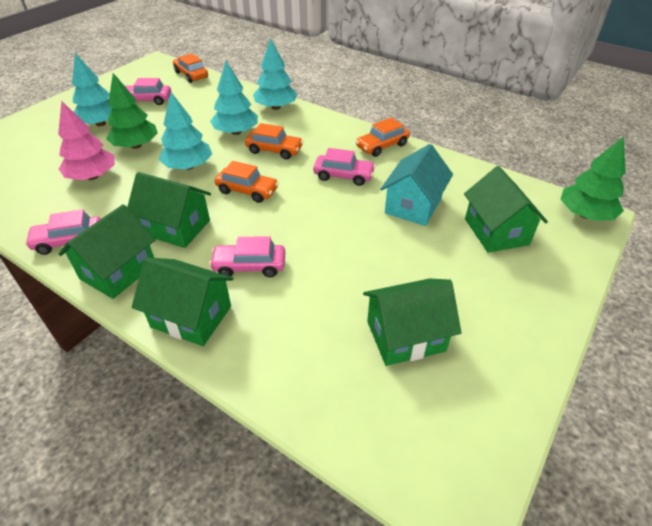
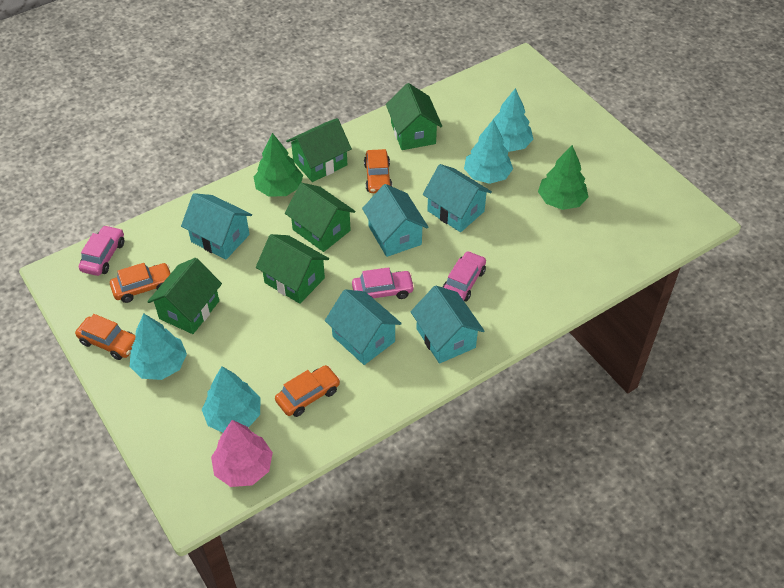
pink car: [25,209,101,255] [125,78,171,105] [209,236,285,277] [313,148,376,186] = 4 -> [79,225,124,276] [352,267,415,299] [443,251,486,302] = 3
turquoise house: [380,144,453,226] = 1 -> [181,193,252,259] [325,289,402,365] [362,184,428,257] [410,286,484,364] [423,164,492,232] = 5

